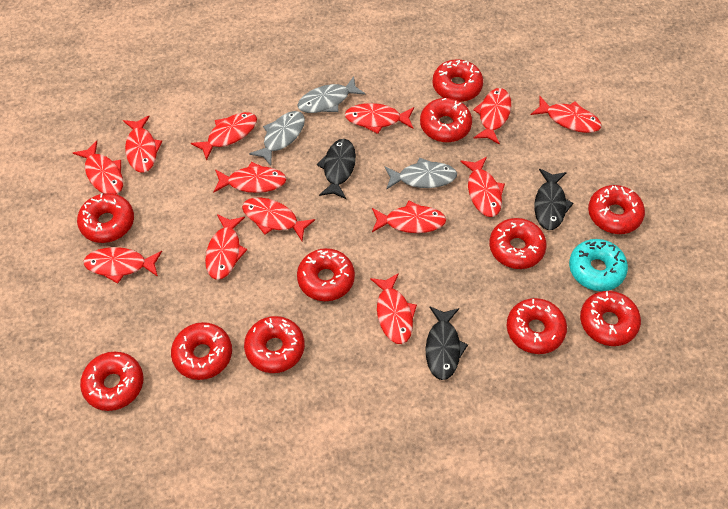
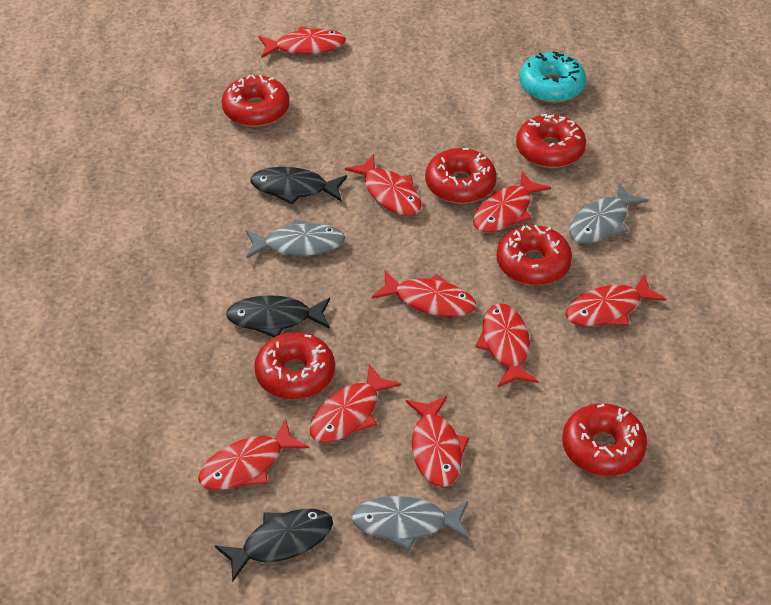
red donut: [77,193,134,243] [80,352,143,411] [171,322,232,380] [244,316,305,373] [297,248,355,301] [420,98,472,142] [433,59,483,102] [489,218,547,269] [507,298,567,354] [580,291,641,346] [588,185,645,234] = 11 -> [222,75,289,127] [254,332,335,400] [425,148,497,204] [497,225,572,285] [516,114,586,168] [562,403,647,476] = 6
red fish: [73,141,123,194] [83,247,162,284] [123,115,162,173] [191,112,257,161] [205,214,247,280] [213,162,286,193] [242,197,315,241] [345,103,414,134] [370,273,417,344] [372,201,446,233] [460,157,505,217] [473,88,511,145] [531,96,601,133] = 13 -> [198,419,309,490] [259,26,346,58] [309,364,401,443] [345,154,422,216] [372,271,476,317] [406,396,469,487] [473,172,551,232] [475,303,539,387] [565,273,666,326] = 9

